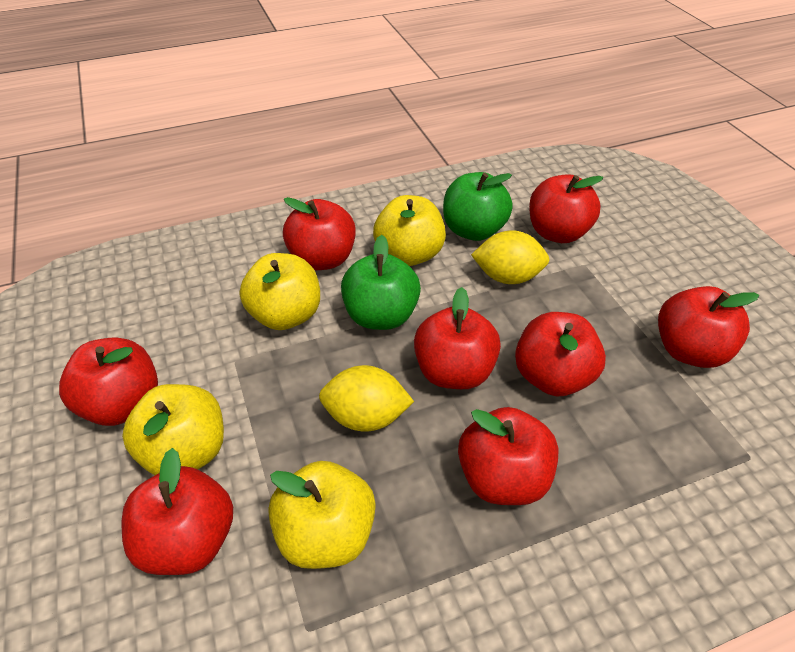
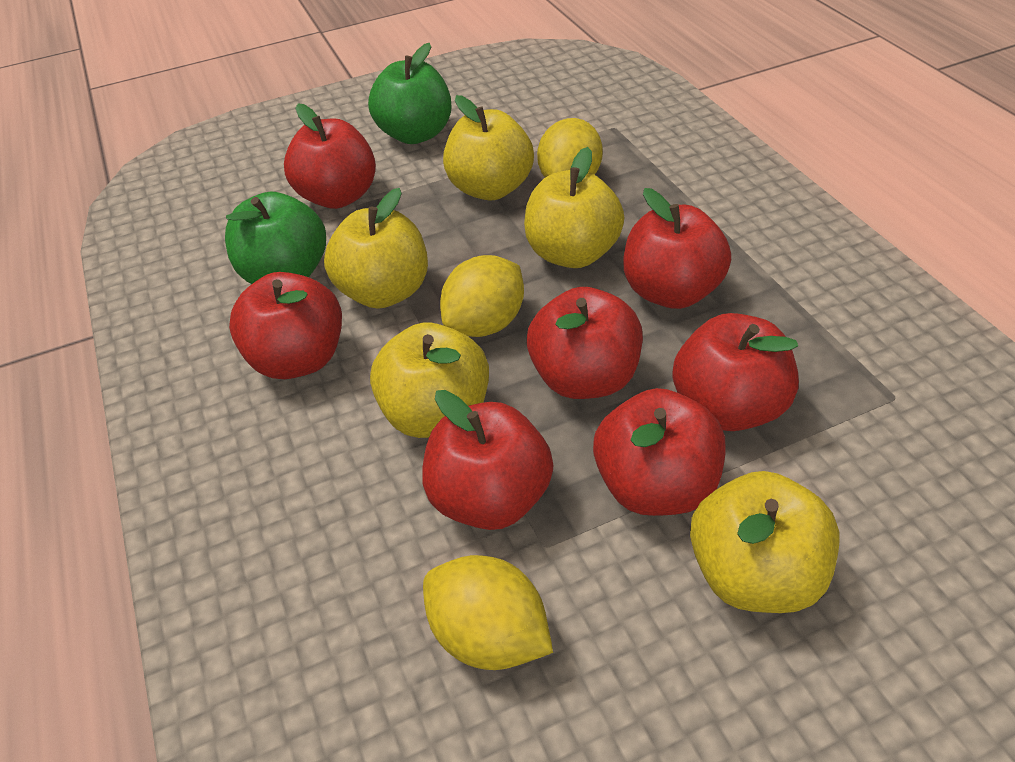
red apple: [59,337,158,426] [121,448,233,575] [283,197,356,270] [414,287,501,389] [458,407,559,505] [515,312,606,396] [529,174,603,243] [658,286,759,368] = 8 -> [229,272,342,379] [284,103,376,209] [422,390,553,530] [527,287,643,399] [593,388,726,516] [623,188,731,309] [672,313,799,431] = 7
yellow apple: [122,384,224,475] [240,253,320,330] [268,461,376,569] [373,195,446,266] = 4 -> [324,188,428,308] [370,322,489,438] [443,95,534,200] [524,147,624,268] [690,471,839,613] = 5
yellow lemon: [319,365,414,432] [471,230,549,284] = 2 -> [423,555,553,670] [440,255,524,337] [537,118,603,177] = 3

